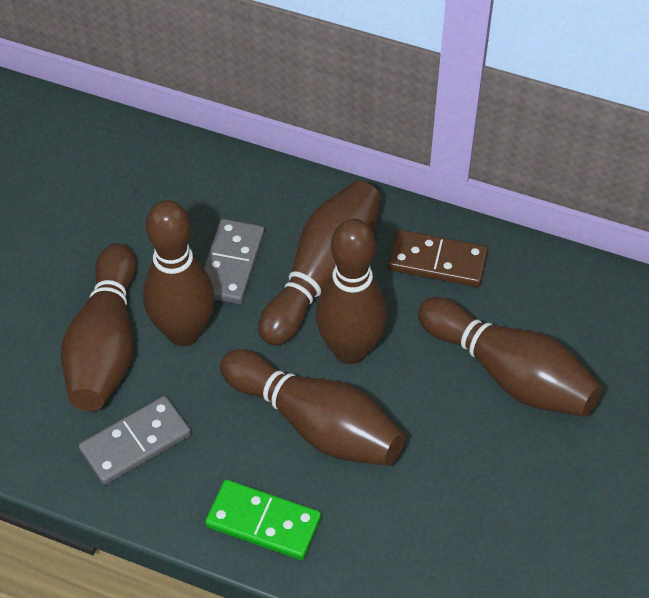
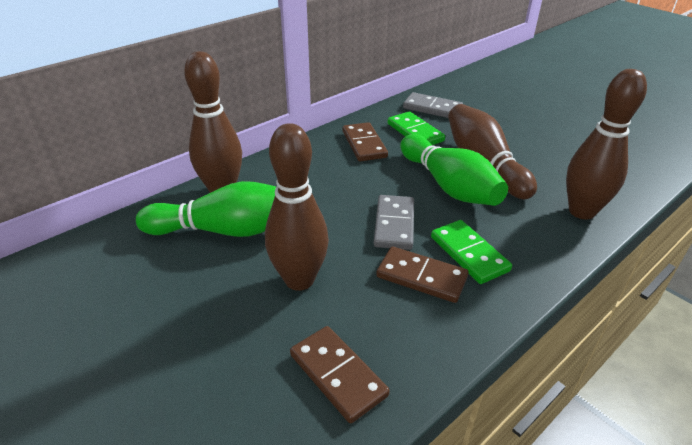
brown bowling pin: [61,243,136,411] [143,200,214,346] [220,349,405,466] [258,180,381,346] [316,219,387,364] [418,297,602,417] = 6 -> [184,51,242,193] [265,123,329,291] [448,104,537,200] [566,69,647,219] = 4
brown domino: [388,230,488,287] = 1 -> [290,326,390,423] [343,122,388,161] [376,246,469,303] = 3
green bowling pin: none = 0 -> [136,181,276,237] [400,134,508,206] = 2
green domino: [205,480,321,560] = 1 -> [388,111,445,145] [431,220,512,284] = 2

